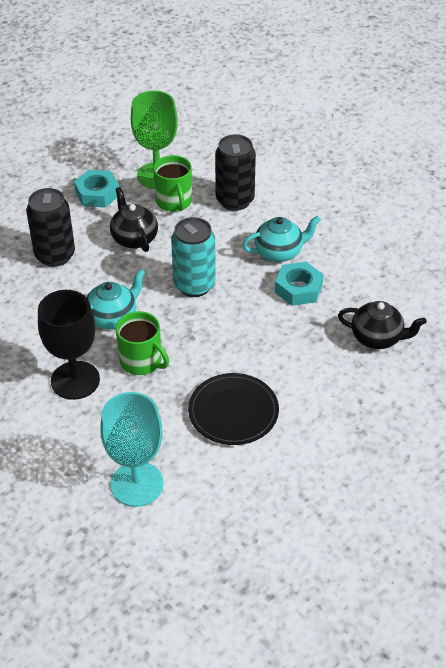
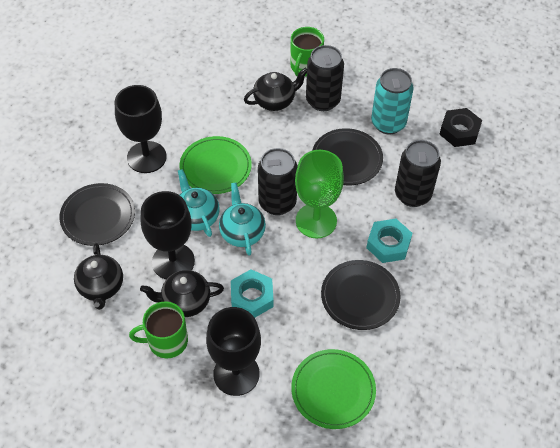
black can: [26,188,75,267] [215,134,256,211] = 2 -> [258,148,298,215] [306,45,344,111] [395,140,441,207] = 3
black goblet: [38,290,100,400] = 1 -> [115,85,167,173] [140,191,195,279] [206,307,261,396] = 3
black nut: none = 0 -> [439,108,482,147] = 1
black plate: [188,373,279,445] = 1 -> [60,183,135,246] [312,128,383,185] [321,260,401,330] = 3
black teapot: [110,187,158,252] [338,301,427,349] = 2 -> [74,243,123,310] [140,270,224,317] [244,68,307,111] = 3
green plate: none = 0 -> [180,136,252,194] [291,349,376,429] = 2
turquoise goblet: [100,392,164,507] = 1 -> none = 0

